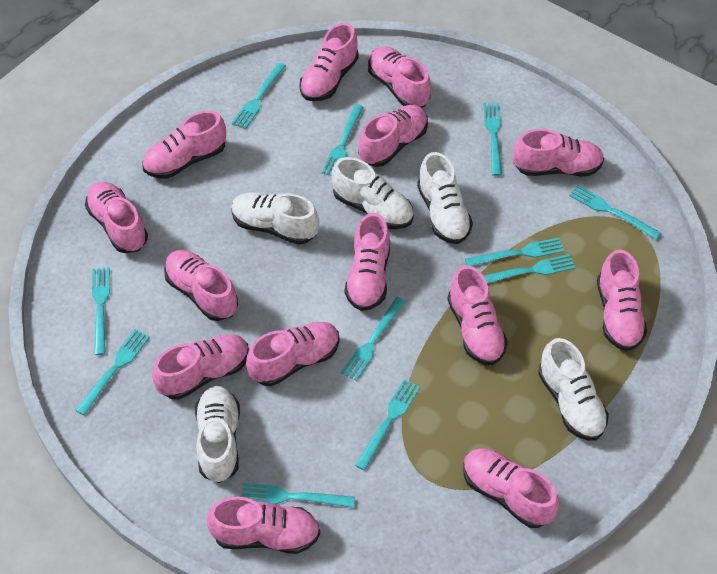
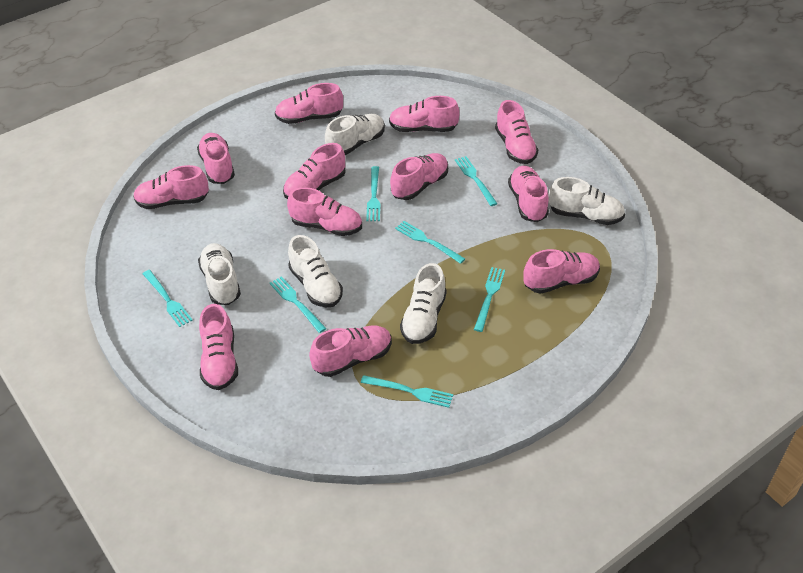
pink shoe: [85,182,148,253] [142,111,226,179] [152,334,249,400] [164,250,238,321] [206,497,320,554] [246,322,340,386] [300,23,359,101] [345,213,390,311] [358,105,428,167] [368,46,431,107] [447,265,508,365] [463,448,559,528] [513,129,604,176] [597,250,647,351] = 14 -> [133,165,209,209] [197,133,235,184] [199,304,238,390] [275,83,343,124] [283,143,346,199] [287,187,362,236] [309,325,392,377] [389,96,460,132] [390,153,448,200] [495,100,538,164] [508,166,549,222] [523,249,600,294] = 12
turquoise fork: [75,329,150,416] [92,267,110,355] [232,62,286,129] [242,483,355,508] [322,104,363,176] [341,297,406,381] [355,379,420,471] [465,238,564,266] [483,103,502,176] [484,254,576,284] [569,185,661,240] = 11 -> [143,270,193,327] [270,276,327,333] [361,375,453,408] [366,166,381,221] [395,221,465,264] [455,156,498,206] [474,267,505,332] = 7

